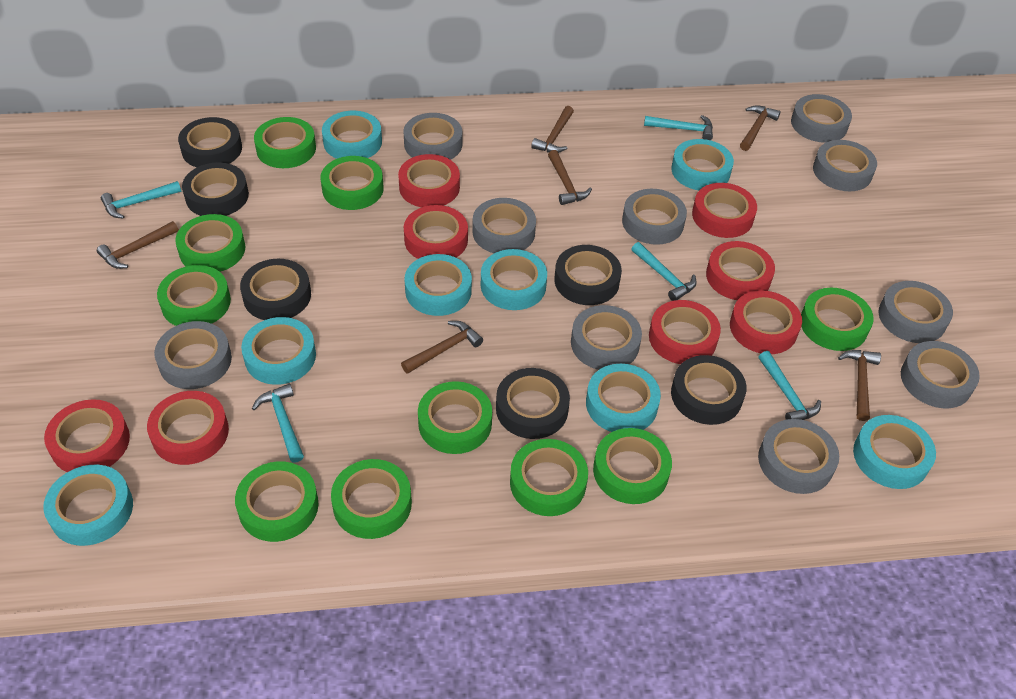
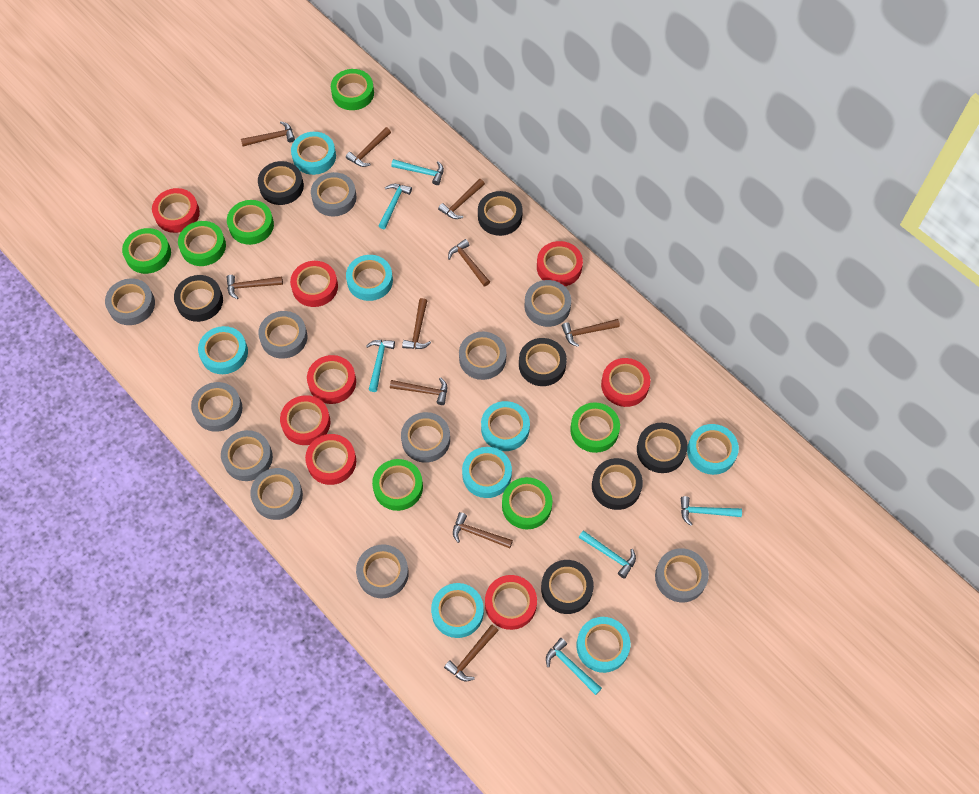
black tape: [178,117,242,167] [182,162,249,216] [240,259,311,320] [496,368,570,439] [554,245,622,305] [671,355,747,425] = 6 -> [174,275,223,322] [258,161,304,205] [478,191,523,236] [519,338,567,386] [541,560,594,614] [592,458,643,510] [637,423,688,473] = 7
brown hammer: [97,221,179,269] [401,321,483,374] [531,106,574,153] [548,150,592,205] [740,105,781,151] [838,350,881,421] = 6 -> [226,275,283,299] [241,121,295,146] [346,127,391,167] [390,377,447,405] [402,298,431,349] [438,179,485,219] [444,624,499,681] [448,239,490,287] [453,512,513,548] [562,319,620,347] = 10
green tape: [157,265,231,326] [175,214,245,272] [235,461,318,542] [254,117,316,168] [320,156,384,210] [331,459,412,539] [418,381,492,454] [510,439,588,516] [593,428,672,504] [801,288,873,351] = 10 -> [122,228,171,274] [178,221,226,266] [227,200,274,245] [331,69,374,110] [372,459,423,511] [502,477,552,529] [570,402,620,453] = 7
grey tape: [154,321,232,389] [403,113,462,160] [472,198,536,253] [571,305,642,370] [622,189,687,245] [758,419,839,494] [791,94,852,143] [813,140,877,191] [878,281,953,343] [901,341,980,408] = 10 -> [105,279,155,325] [191,382,243,432] [221,430,273,481] [250,468,303,520] [258,311,308,359] [311,172,357,217] [356,544,409,598] [401,412,450,463] [459,332,506,380] [525,280,571,327] [655,548,709,602] = 11
turquoise hammer: [101,181,182,219] [252,384,304,463] [631,242,697,301] [644,115,713,140] [758,351,821,420] = 5 -> [366,340,395,392] [378,184,412,229] [391,159,444,185] [546,638,602,695] [578,530,636,579] [681,496,742,526] = 6

